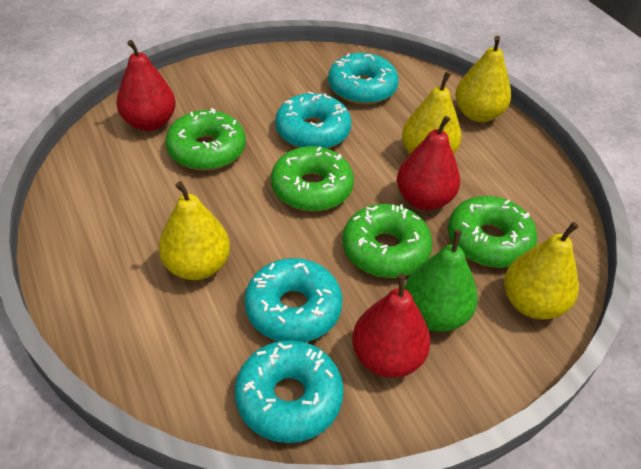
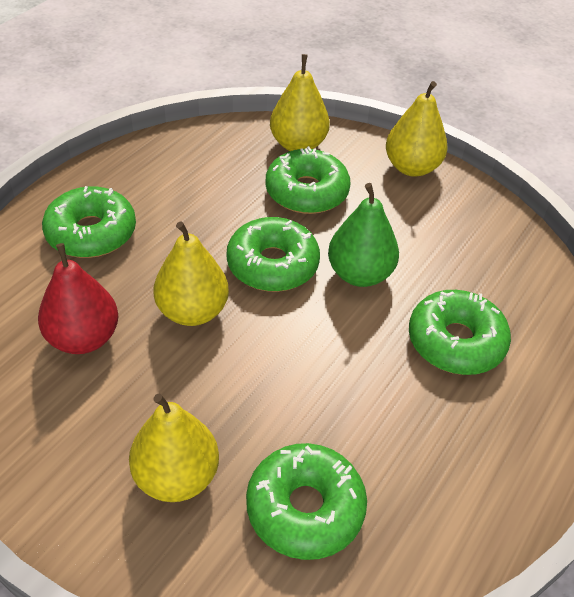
green donut: [165,108,246,171] [271,146,354,211] [342,204,433,278] [448,196,537,268] = 4 -> [42,186,136,258] [227,217,320,292] [246,443,367,560] [265,146,350,214] [409,290,511,375] = 5
red pear: [116,40,176,131] [352,273,431,378] [397,116,460,210] = 3 -> [38,243,118,354] = 1
turquoise donut: [235,340,344,443] [244,258,342,342] [275,91,352,149] [328,53,399,105] = 4 -> none = 0

